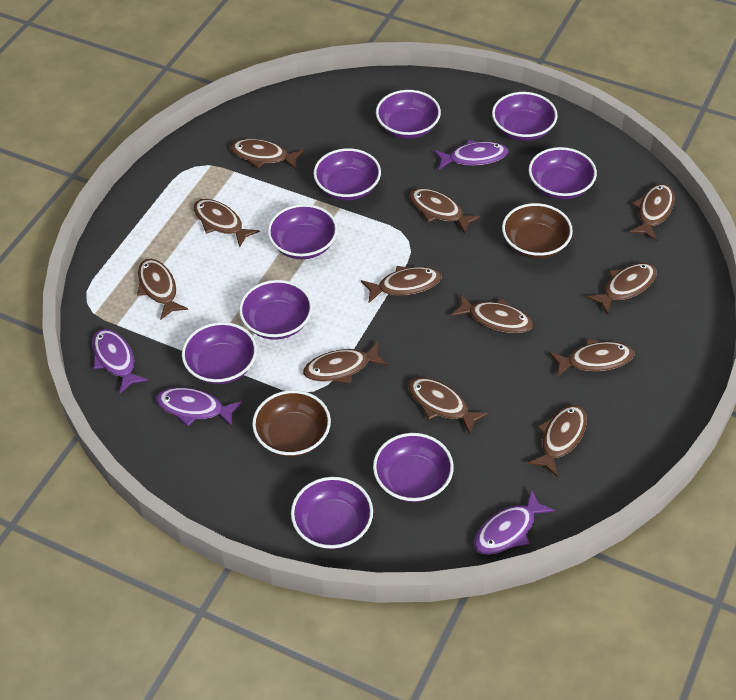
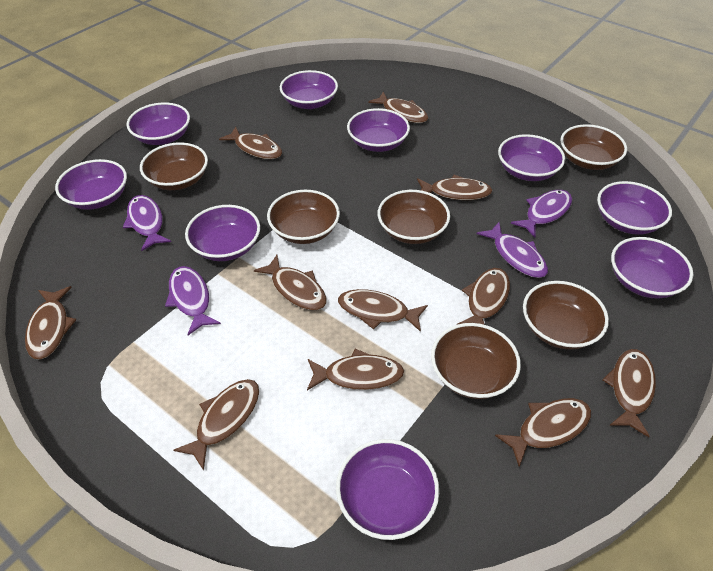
brown bowl: [252,390,331,457] [502,203,573,259] = 2 -> [140,142,208,190] [267,190,340,244] [378,190,450,244] [431,323,521,399] [523,281,609,350] [560,124,627,170] = 6
brown fish: [137,259,188,320] [193,199,260,248] [231,139,304,170] [303,342,388,384] [361,266,441,303] [408,377,488,435] [409,188,481,234] [451,294,533,333] [528,405,587,477] [549,339,634,377] [586,263,657,315] [629,184,675,241] = 12 -> [25,286,76,360] [173,379,259,471] [219,126,282,159] [254,255,327,310] [307,349,404,390] [338,289,428,332] [368,92,428,123] [417,175,492,200] [456,268,510,325] [495,398,591,467] [603,349,656,437] = 11

